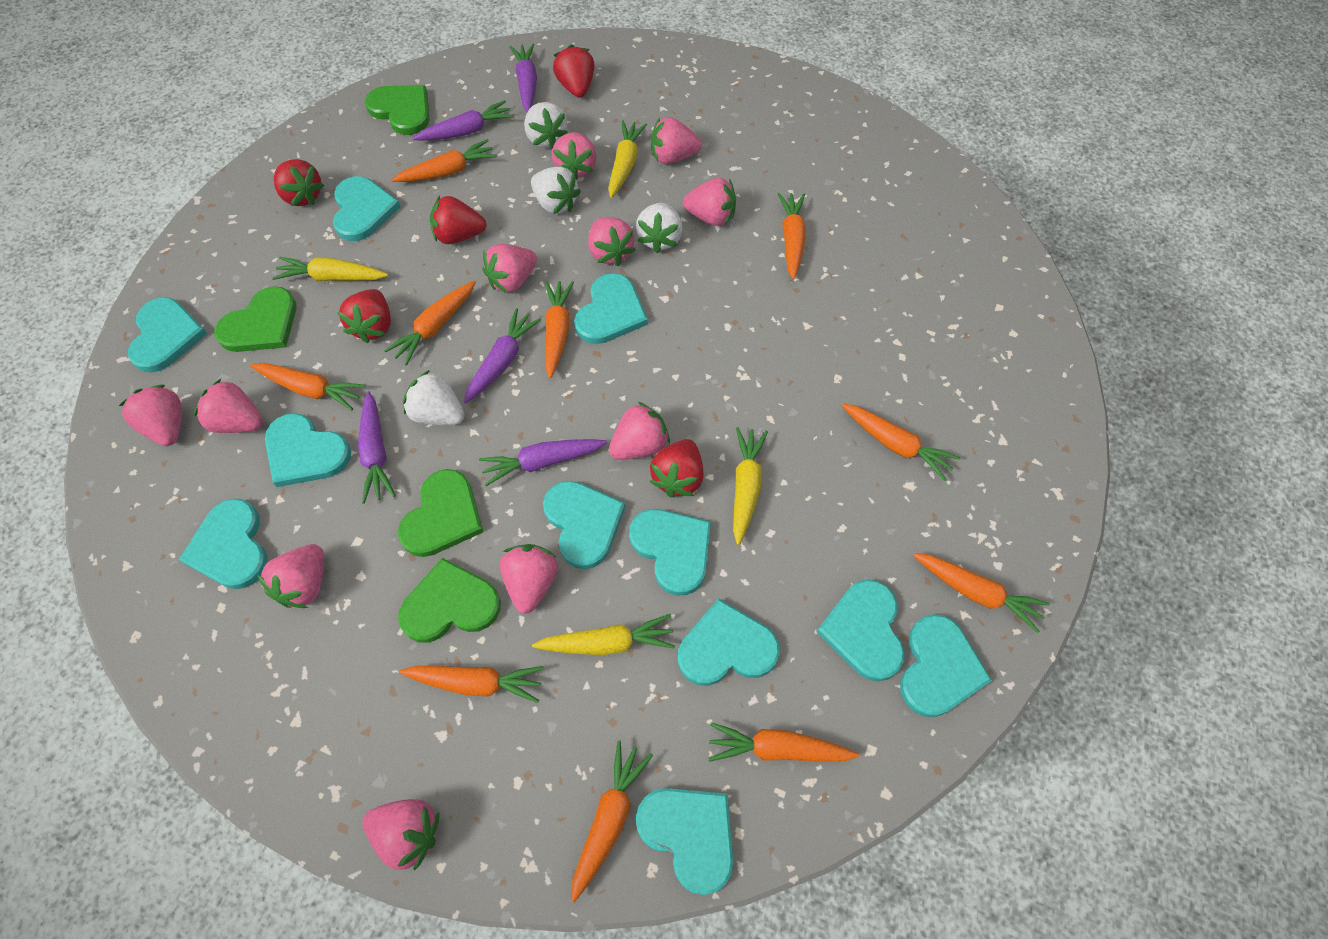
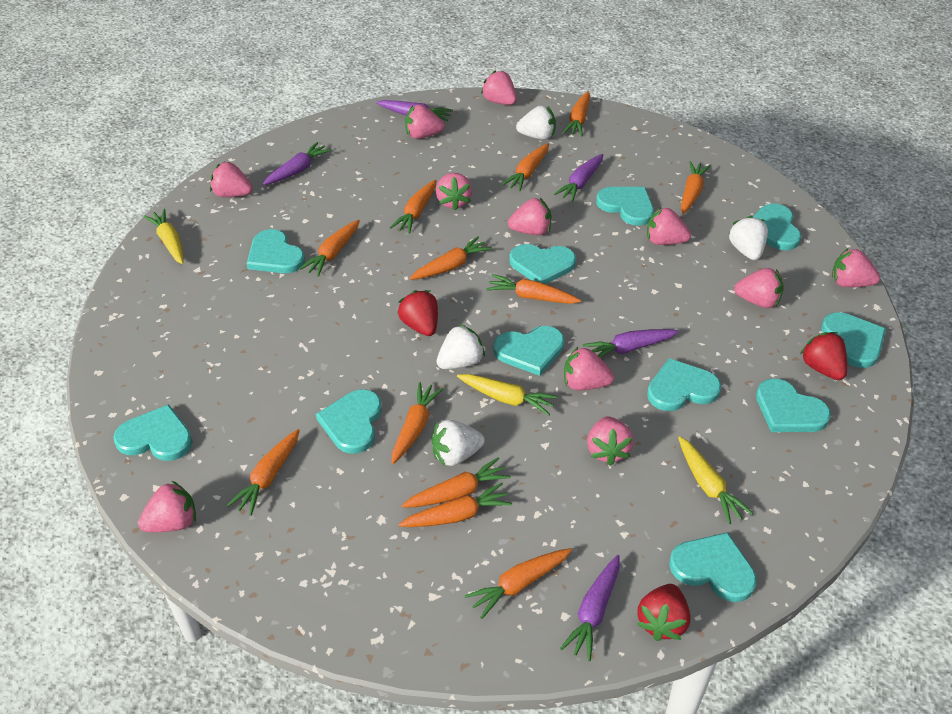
green heart: [214,286,297,352] [365,85,430,135] [398,469,483,557] [398,558,501,643] = 4 -> none = 0
orange carrot: [250,363,366,411] [384,281,476,366] [392,139,497,182] [399,666,544,703] [545,281,574,378] [571,740,653,902] [708,722,859,762] [778,193,806,279] [842,403,960,481] [913,553,1049,633] = 10 -> [227,429,300,516] [299,220,360,277] [389,180,437,234] [392,382,444,464] [398,483,512,527] [402,457,511,508] [409,236,492,280] [465,548,572,619] [486,274,581,304] [501,143,549,191] [563,91,590,137] [681,161,711,214] = 12
red strawberry: [274,159,324,206] [337,289,391,343] [430,196,487,244] [553,45,595,98] [650,439,704,498] = 5 -> [398,290,438,336] [637,584,691,641] [800,332,847,380] = 3
yellow carrot: [272,257,388,281] [532,614,675,655] [609,120,647,198] [733,427,768,545] = 4 -> [143,209,184,264] [457,374,558,415] [678,436,753,524] = 3

